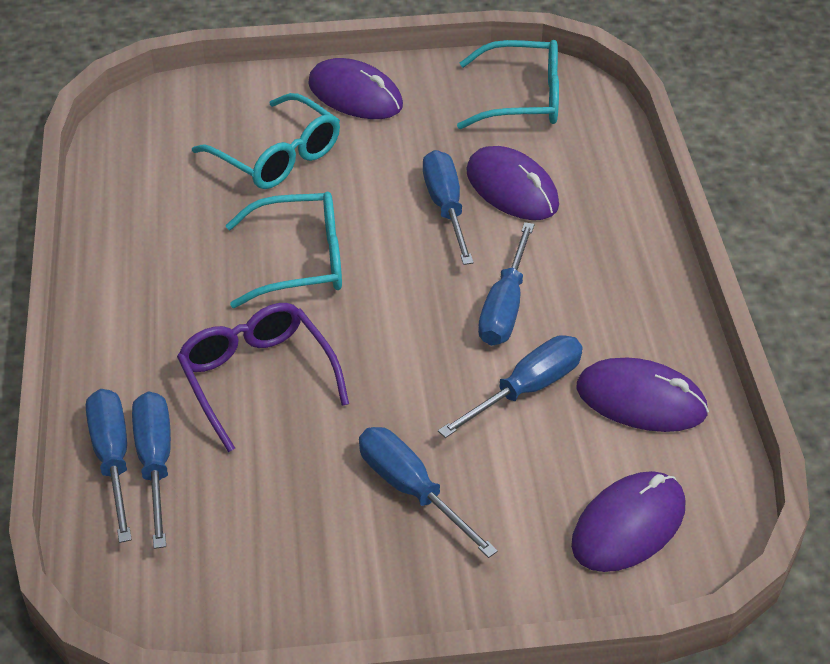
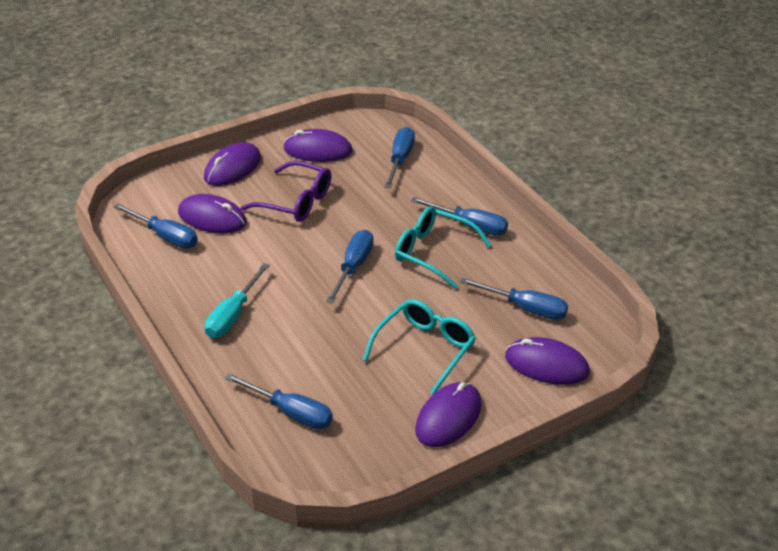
purple mouse: [308,58,403,119] [466,146,559,220] [571,471,686,572] [576,358,709,432] = 4 -> [178,194,247,233] [204,142,261,186] [283,129,353,162] [415,382,482,447] [505,337,590,385] = 5
turquoise glasses: [192,93,340,189] [226,192,342,308] [457,40,559,129] = 3 -> [363,299,476,395] [395,206,491,289] = 2
turquoise screwdriver: none = 0 -> [205,263,270,338] = 1

